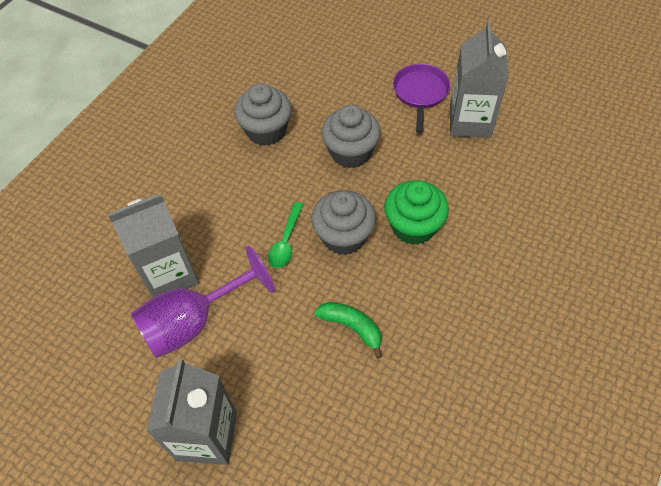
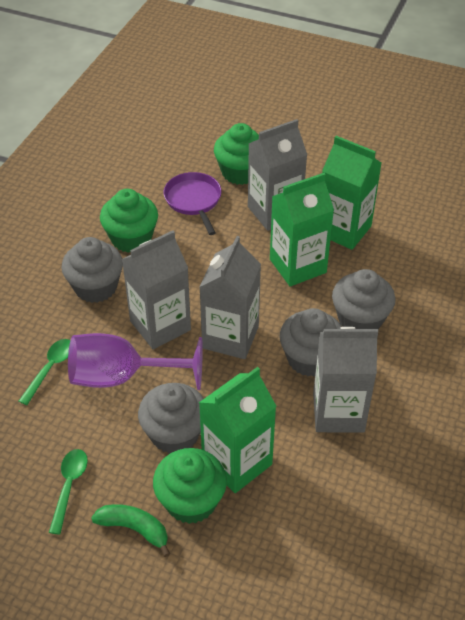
green carton: none = 0 -> [199,367,277,493] [270,173,334,286] [322,136,382,250] = 3
green cupcake: [384,180,449,245] = 1 -> [100,189,158,253] [153,448,227,524] [214,123,259,185] = 3
green spoon: [268,202,304,268] = 1 -> [19,339,70,405] [49,449,88,535] = 2
grey carton: [108,193,199,298] [146,359,237,465] [450,21,509,138] = 3 -> [122,230,191,349] [199,236,261,359] [248,119,307,231] [313,327,378,433] = 4
grey cupcake: [234,83,292,146] [311,190,376,255] [321,105,380,168] = 3 -> [61,237,123,303] [138,383,204,454] [280,308,342,377] [332,269,395,329] = 4

